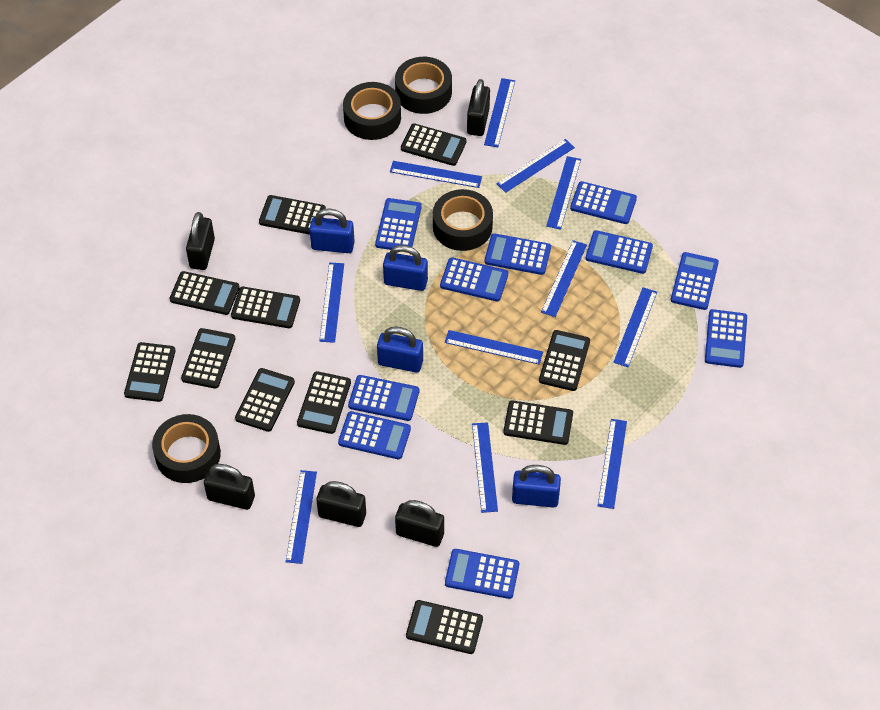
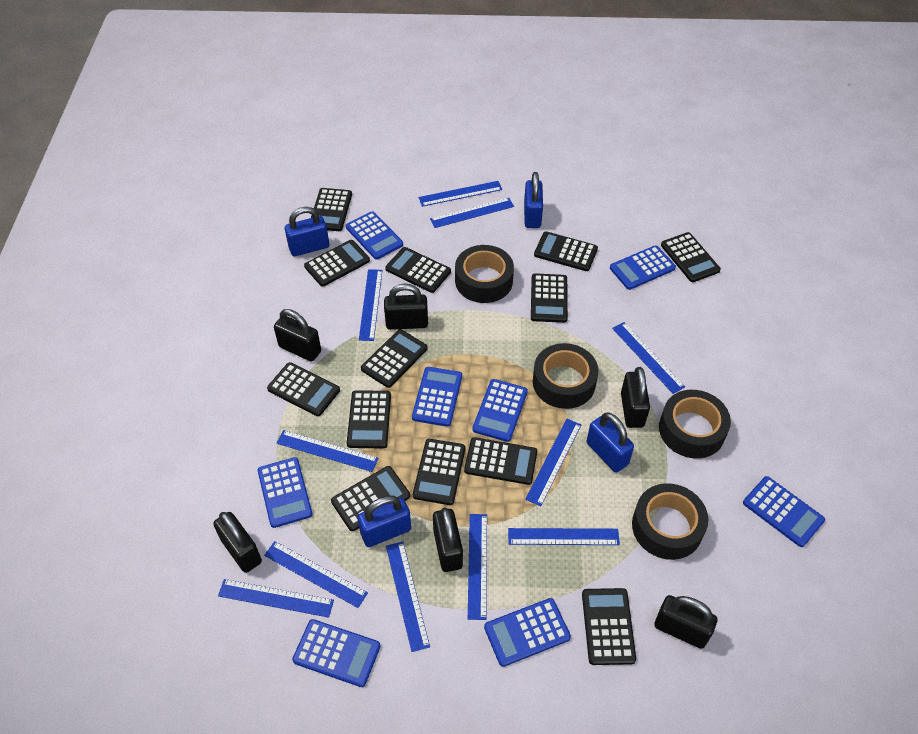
black calculator: [124,342,176,402] [169,271,240,315] [181,328,236,389] [231,287,300,328] [235,368,295,432] [259,195,326,235] [297,371,351,434] [401,123,467,166] [406,600,483,654] [503,400,573,445] [539,330,590,391] = 11 -> [267,362,340,416] [304,240,370,287] [311,188,352,231] [331,466,410,531] [347,390,391,449] [361,329,428,388] [385,247,451,293] [413,439,465,505] [464,437,537,485] [531,273,568,323] [534,231,598,271] [582,588,636,665] [661,232,721,282] = 13
black padlock: [186,212,215,270] [204,464,255,510] [316,481,366,527] [395,500,444,547] [467,79,490,136] = 5 -> [213,512,262,573] [274,309,321,362] [384,284,428,330] [433,507,463,572] [621,367,650,428] [654,595,717,649] = 6
blue calculator: [338,411,411,459] [348,375,419,421] [375,198,422,250] [440,257,508,302] [445,549,519,599] [485,233,551,275] [570,181,637,224] [586,230,653,274] [671,252,719,310] [705,309,747,368] = 10 -> [258,457,313,528] [292,619,380,687] [346,211,403,260] [412,367,462,427] [472,379,528,442] [484,598,571,667] [610,246,676,290] [743,476,825,547] = 8

